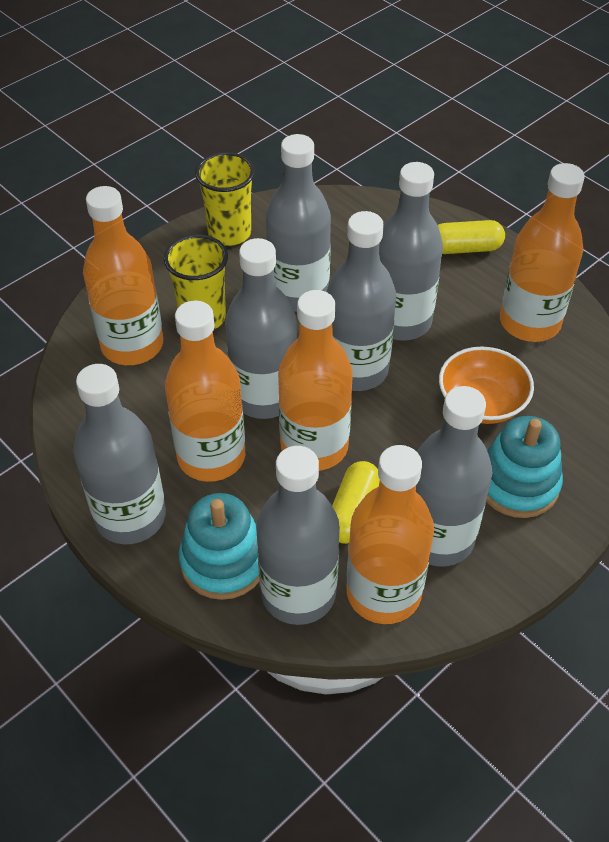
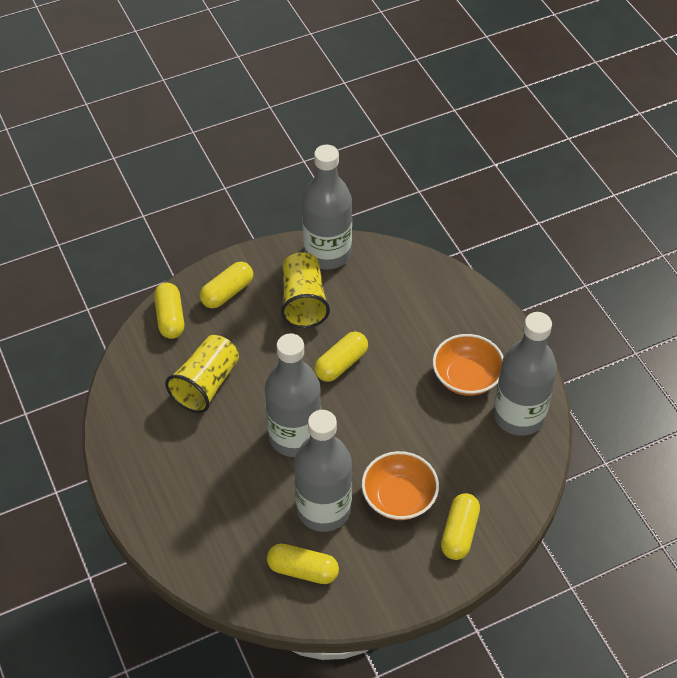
grey bottle: [73,364,166,544] [225,238,297,419] [256,446,340,625] [265,134,331,312] [327,211,396,391] [379,162,443,341] [416,386,492,566] = 7 -> [265,334,321,457] [294,410,352,532] [302,145,352,270] [493,312,557,436] = 4
orange bottle: [83,186,163,365] [165,301,245,482] [278,290,353,471] [346,445,434,624] [500,163,585,342] = 5 -> none = 0
orange bowl: [439,346,534,424] = 1 -> [362,451,439,520] [433,334,503,396] = 2
turquoise stacking toy: [179,493,259,600] [486,416,563,518] = 2 -> none = 0
yellow capsule: [332,461,380,544] [438,220,505,254] = 2 -> [154,283,184,339] [200,262,253,308] [267,544,339,584] [314,332,368,382] [441,493,480,560] = 5

